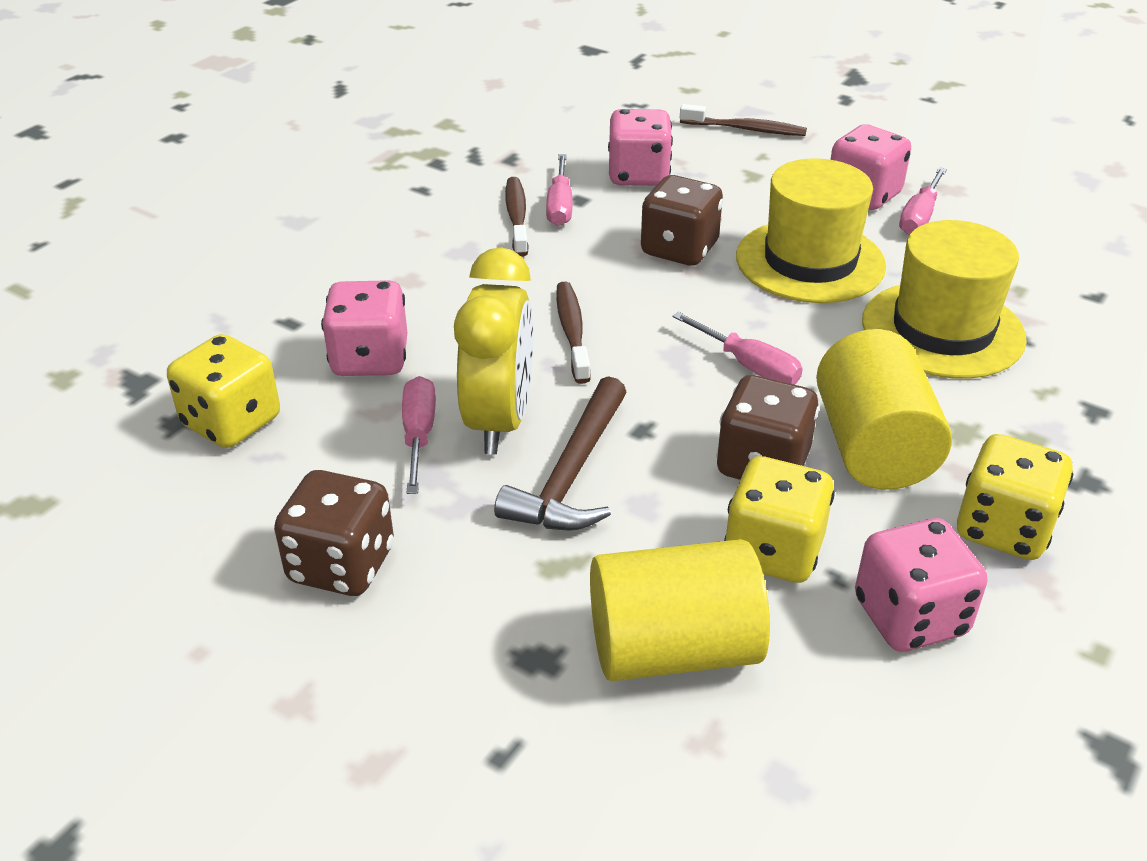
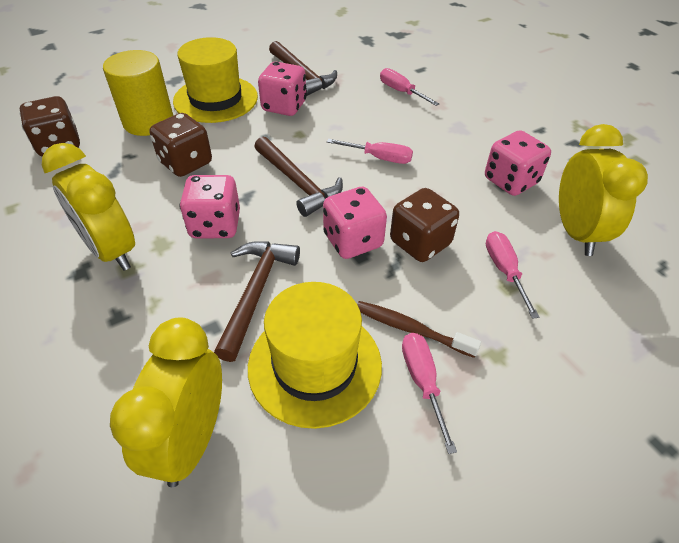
brown hammer: [494,376,627,531] = 1 -> [214,241,300,362] [254,137,343,217] [269,41,337,96] = 3
brown toothbrush: [505,177,529,257] [556,282,591,384] [680,104,807,136] = 3 -> [357,301,481,358] = 1
yellow clock: [454,247,533,454] = 1 -> [42,143,135,271] [110,317,222,487] [559,124,648,256] = 3
yellow cylinder: [590,539,770,681] [816,329,952,490] = 2 -> [103,50,173,136] = 1
yellow dice: [167,334,280,448] [724,456,835,583] [957,434,1074,560] = 3 -> none = 0

